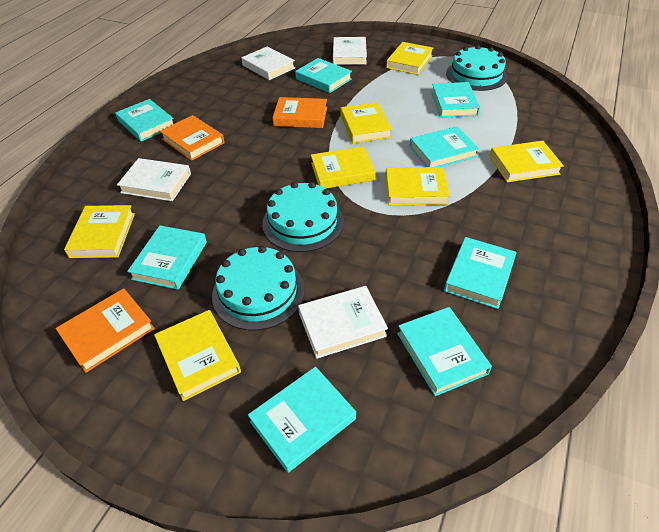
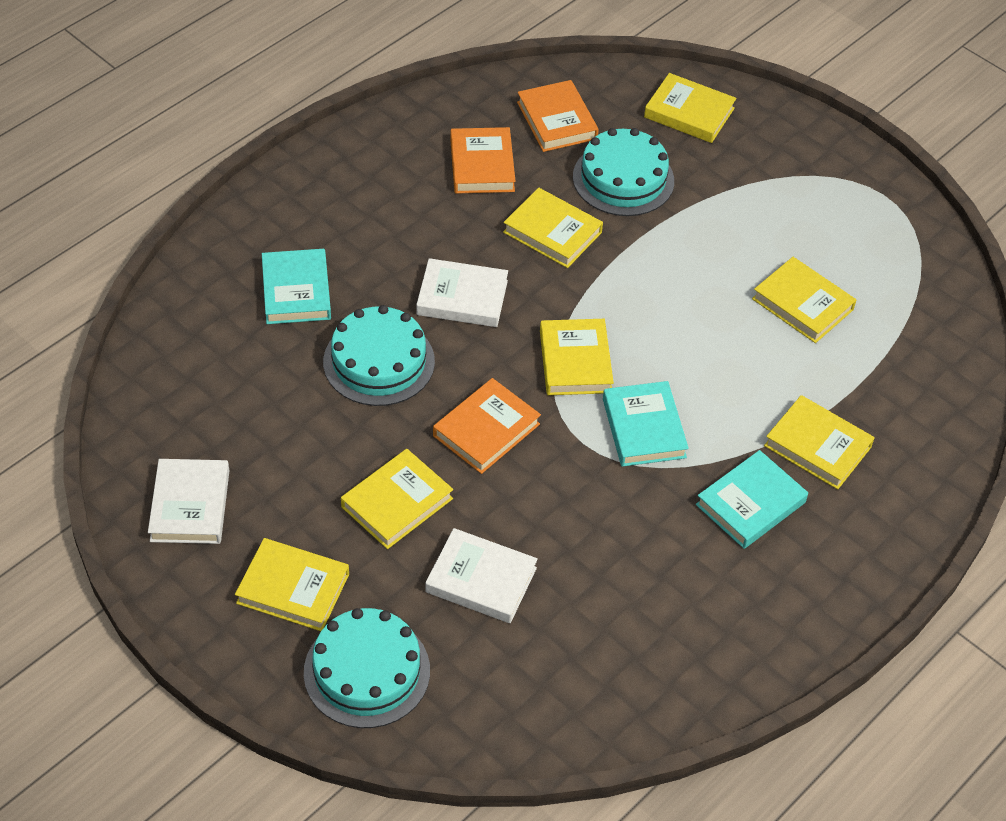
turquoise book: [115,99,174,142] [127,225,207,290] [248,367,356,473] [295,58,352,93] [397,307,492,396] [409,126,479,167] [431,82,480,118] [444,237,517,309] = 8 -> [262,249,331,324] [603,381,689,467] [696,450,808,549] = 3
white book: [117,158,191,201] [241,46,295,80] [298,286,388,359] [333,37,367,65] = 4 -> [148,459,229,544] [416,258,508,327] [425,528,538,623] = 3

